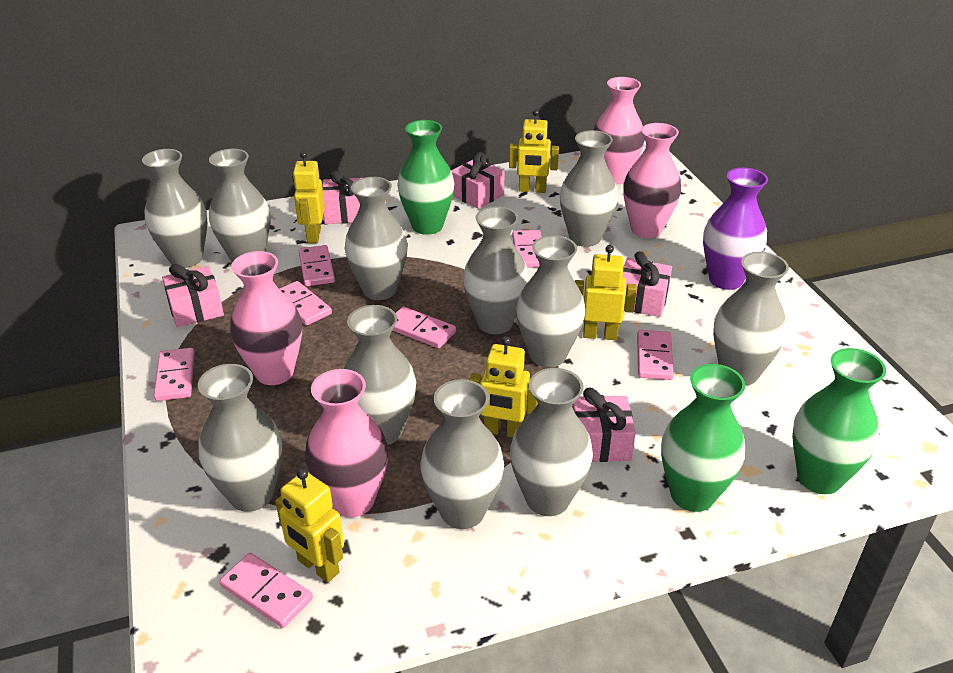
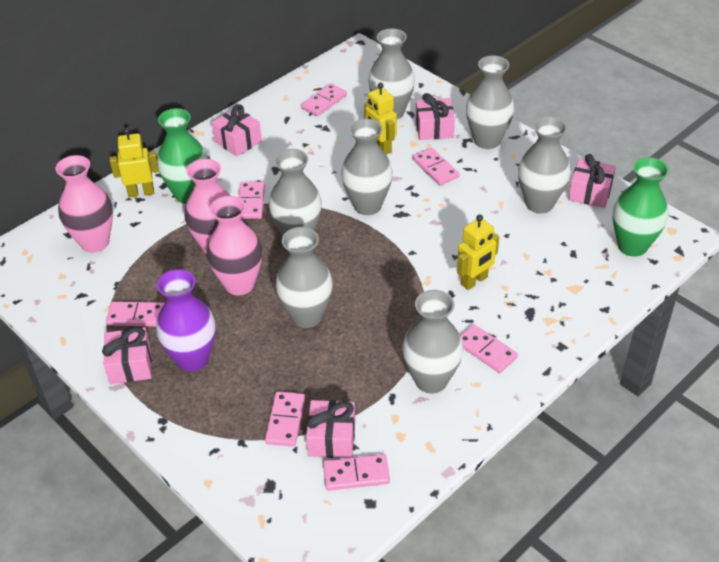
green vase: [397,120,455,235] [661,364,745,512] [792,348,886,494] = 3 -> [157,108,208,204] [613,157,669,257] = 2
grey vase: [142,149,207,268] [198,364,283,512] [209,149,270,262] [343,305,416,445] [345,177,408,300] [420,379,504,529] [463,206,529,334] [510,368,593,516] [516,235,585,367] [560,130,618,247] [713,252,789,386] = 11 -> [269,149,322,236] [276,227,333,328] [341,119,393,215] [368,28,415,119] [402,290,463,394] [466,56,514,149] [518,116,570,213] = 7
pink vase: [230,251,302,385] [305,369,388,517] [594,77,645,184] [623,123,681,238] = 4 -> [56,155,113,253] [184,159,231,254] [207,196,262,295] = 3
yellow robot: [275,468,344,582] [292,151,325,243] [469,336,538,438] [509,109,559,193] [575,245,637,340] = 5 -> [110,128,159,198] [364,83,397,155] [457,215,499,290] = 3

